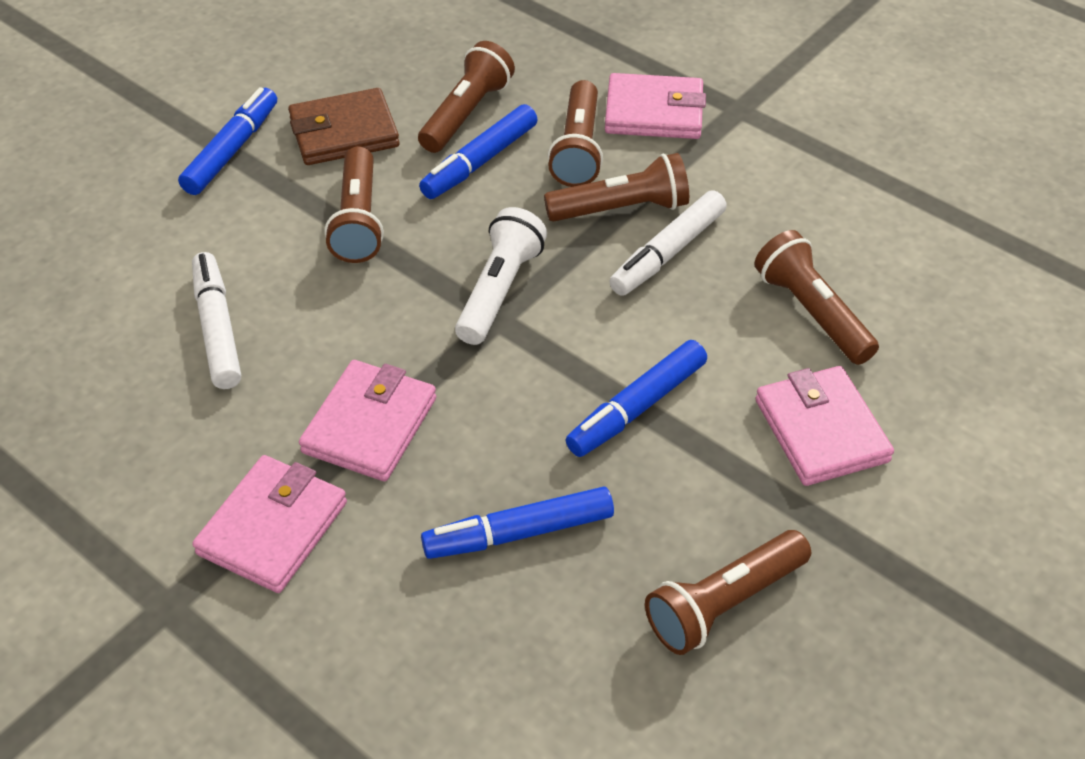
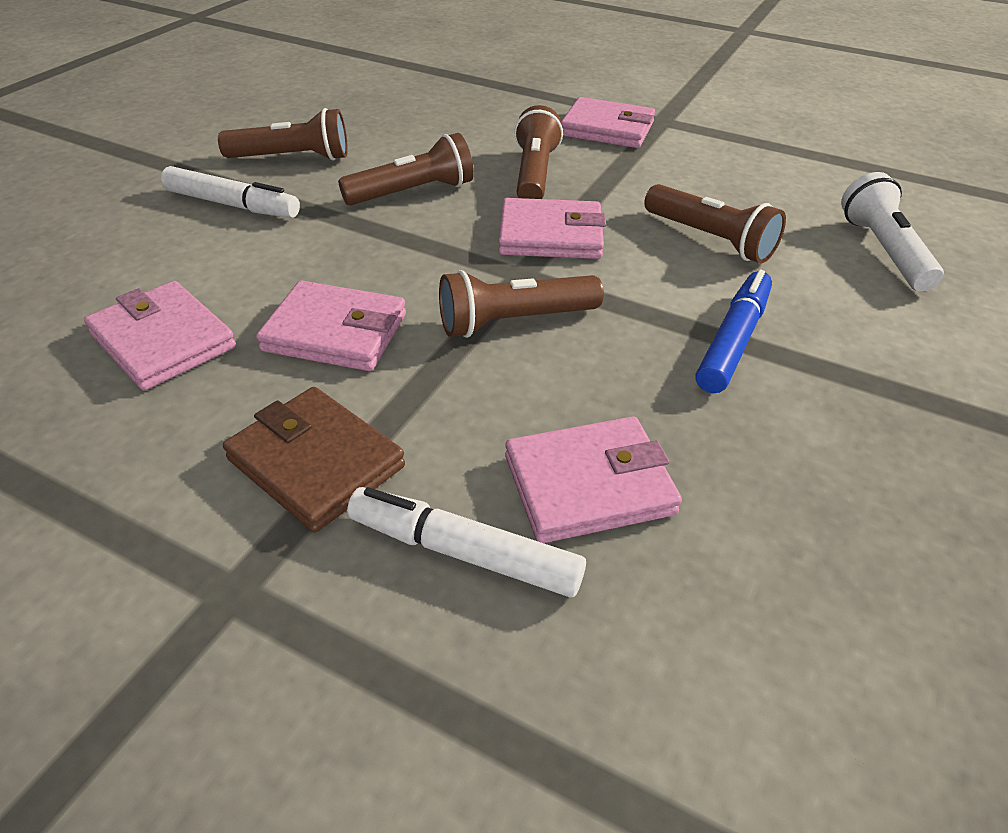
blue marker: [178,87,277,195] [419,104,538,199] [421,486,614,559] [566,340,707,457] = 4 -> [696,270,772,393] = 1
brown flashlight: [325,146,384,263] [418,41,515,153] [544,153,689,222] [548,80,603,187] [645,530,811,655] [754,230,879,365] = 6 -> [218,108,348,161] [338,133,474,205] [439,270,604,338] [514,105,563,199] [644,184,786,263] = 5
pink wallet: [192,455,347,593] [299,360,436,481] [605,73,706,139] [755,366,894,486] = 4 -> [84,281,236,390] [256,281,406,371] [498,198,606,259] [505,416,682,543] [561,97,655,148] = 5

